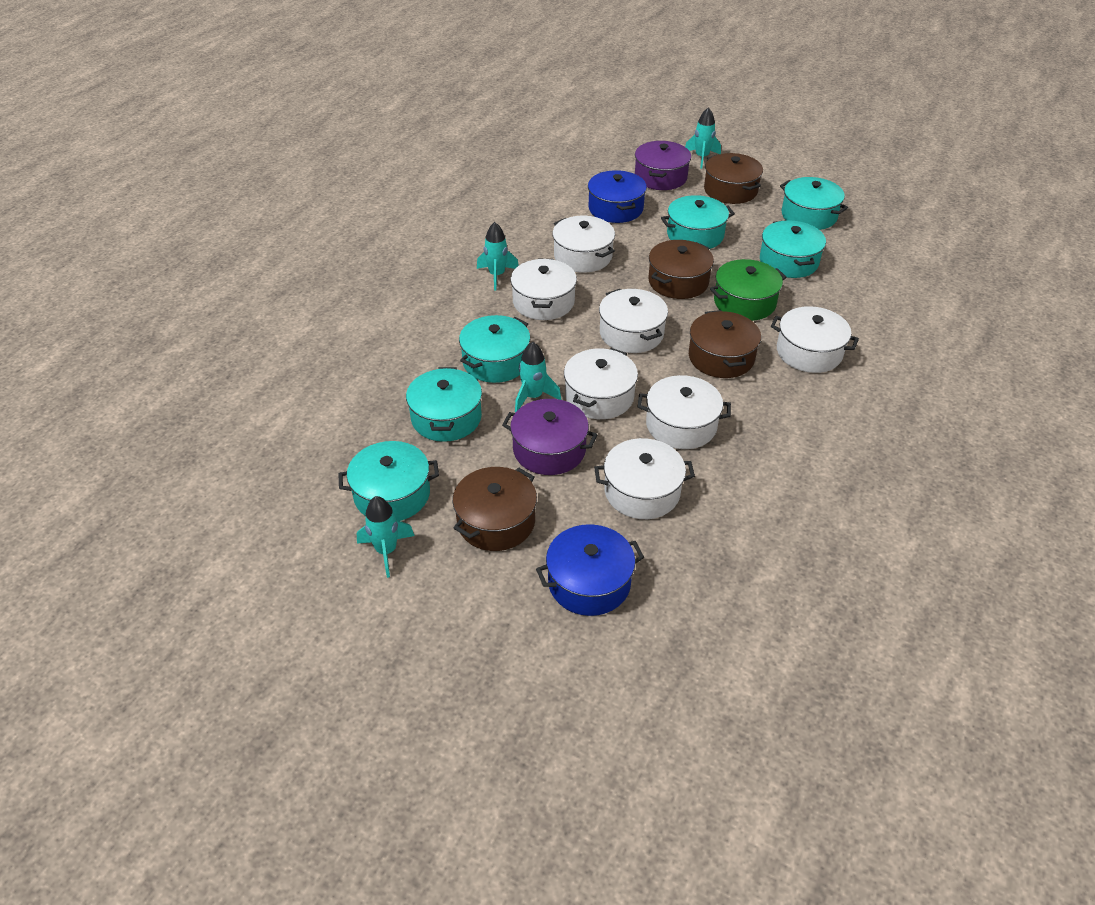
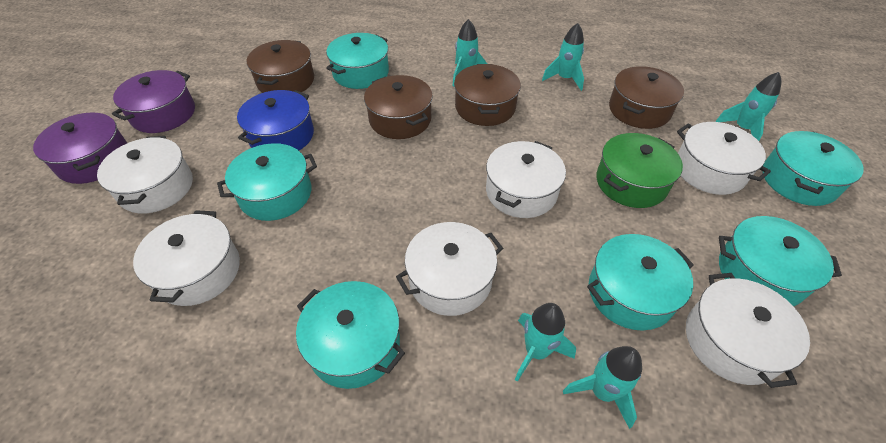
blue pot: [536,524,644,616] [588,170,647,223] = 2 -> [237,90,314,150] = 1
turquoise rocket: [357,496,414,578] [477,222,519,290] [515,342,561,412] [685,107,721,169] = 4 -> [452,19,487,87] [515,303,576,382] [542,23,584,91] [563,346,642,429] [715,72,781,141] = 5
white pot: [510,258,577,320] [552,216,615,273] [564,348,638,419] [594,438,695,519] [599,289,668,353] [637,375,731,449] [771,306,859,373] = 7 -> [97,136,193,213] [133,210,240,306] [396,222,503,316] [486,141,566,218] [677,122,771,195] [686,273,810,388] = 6

